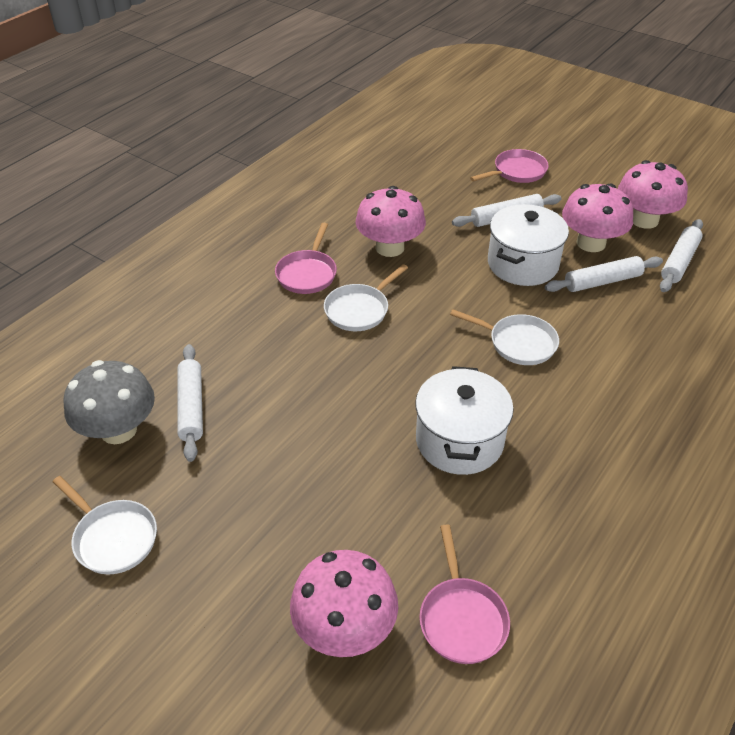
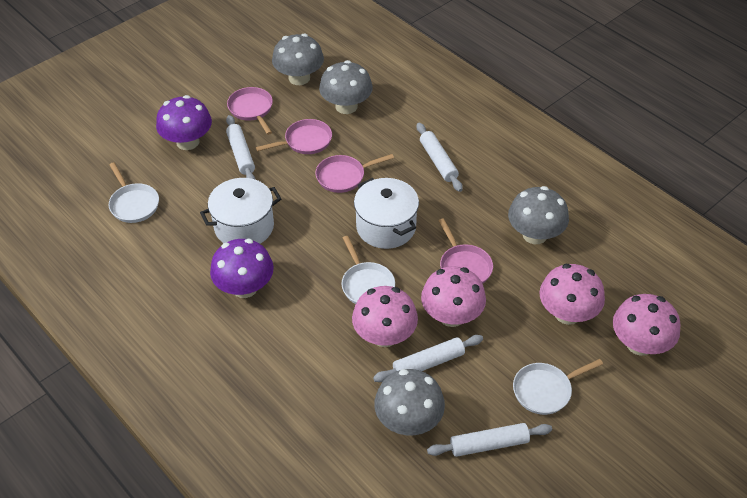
grey mushroom: [63,360,155,444] = 1 -> [272,34,324,85] [319,60,373,114] [374,369,445,435] [508,186,569,244] = 4
pink pan: [275,223,337,294] [419,525,510,664] [470,149,549,183] = 3 -> [227,87,273,135] [256,119,332,154] [315,154,394,193] [438,218,493,284] = 4
purple mushroom: none = 0 -> [156,95,212,150] [210,239,274,298] = 2

